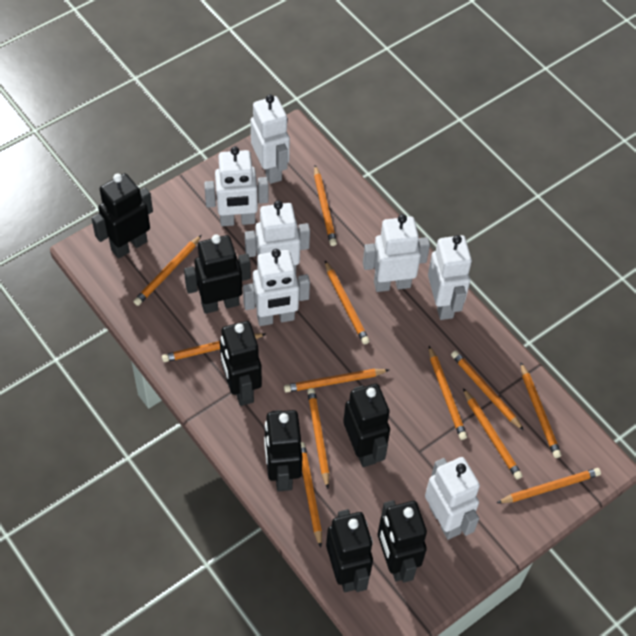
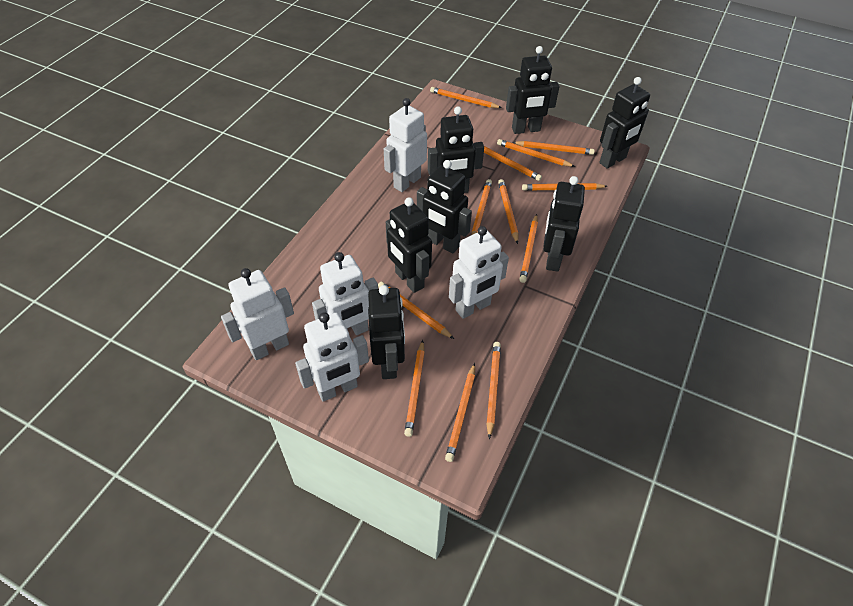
white robot: [204,146,269,226] [243,249,310,326] [245,200,310,272] [251,95,290,184] [363,214,430,292] [425,457,480,540] [428,235,472,320] = 7 -> [221,268,294,360] [295,312,369,402] [312,252,378,335] [384,98,427,192] [449,226,509,319] = 5

